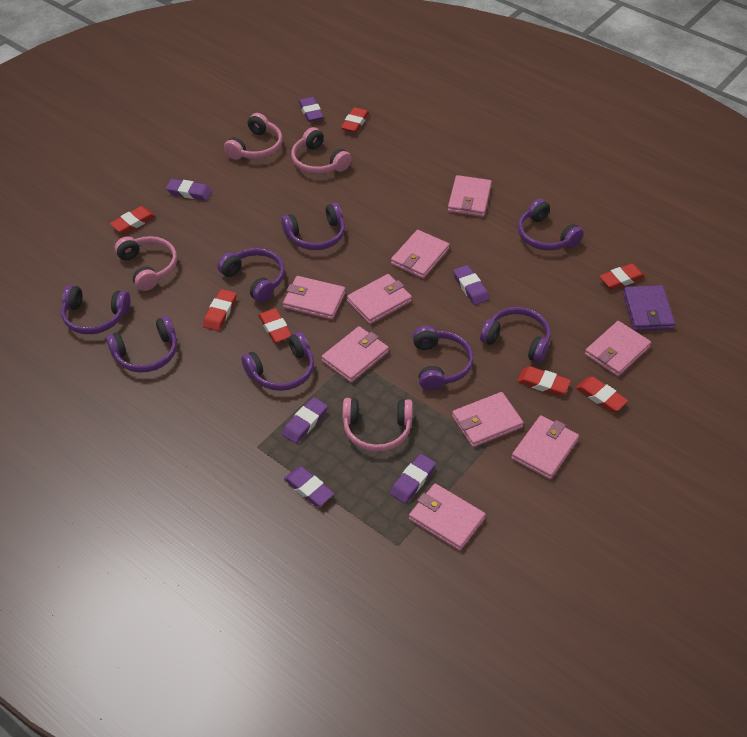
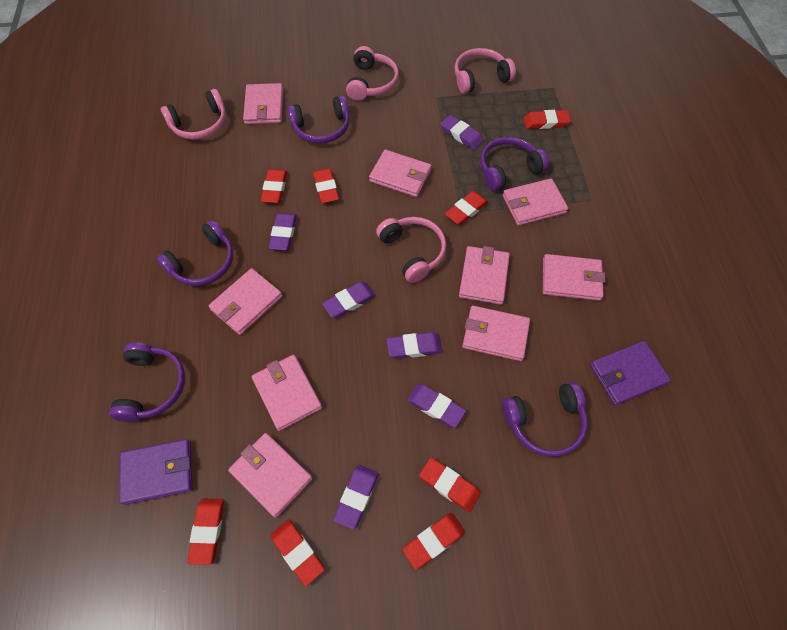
purple headphones: [61,285,131,334] [106,316,177,372] [218,248,285,303] [241,332,314,391] [281,203,345,250] [413,326,473,391] [480,307,551,363] [518,199,584,250] = 8 -> [109,342,185,422] [157,220,233,286] [287,95,350,144] [480,137,549,191] [502,382,587,457] = 5
purple wallet: [623,285,675,331] = 1 -> [119,439,193,505] [590,341,671,405] = 2
red eraser: [110,206,156,234] [203,289,237,331] [258,308,292,343] [341,107,369,133] [517,366,571,396] [576,376,628,412] [599,263,645,290] = 7 -> [187,499,224,565] [261,169,287,203] [270,520,325,586] [313,168,339,203] [402,513,465,570] [419,457,481,512] [445,191,488,225] [524,110,571,129] = 8

